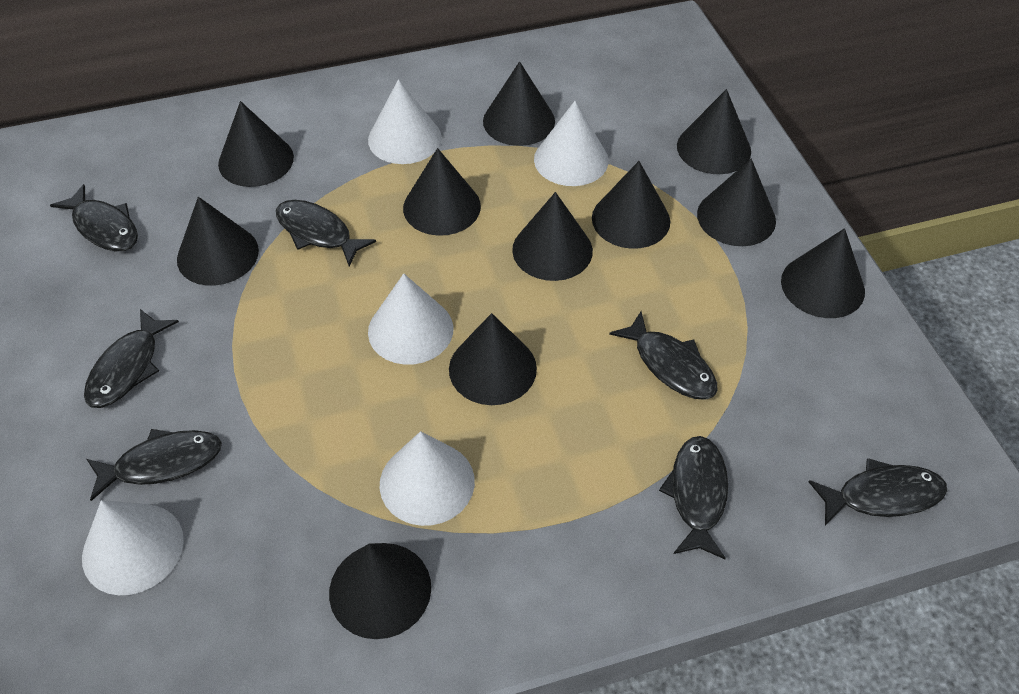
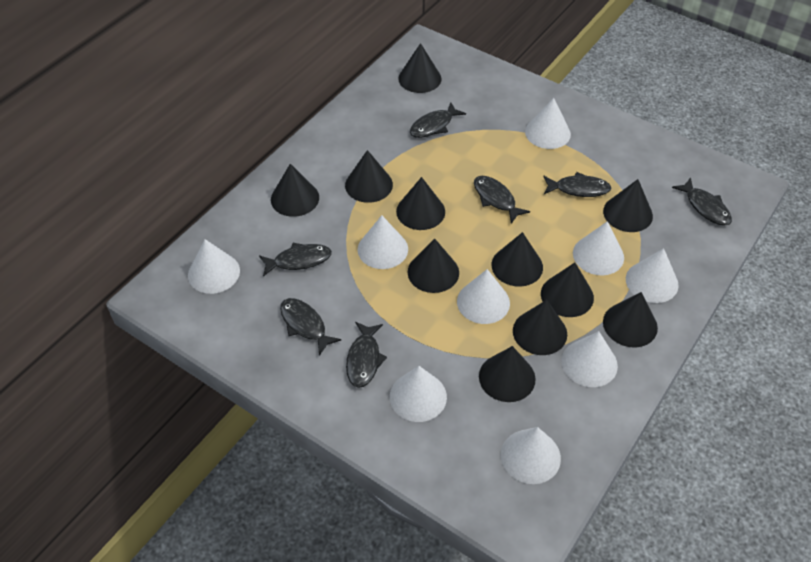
white cone: [82,500,184,595] [368,79,442,164] [368,273,453,365] [380,431,475,526] [534,101,609,186] = 5 -> [188,239,240,294] [358,215,408,269] [390,366,447,422] [457,269,510,324] [501,427,561,484] [525,98,571,149] [561,331,618,387] [573,221,624,275] [626,248,679,303] = 9

